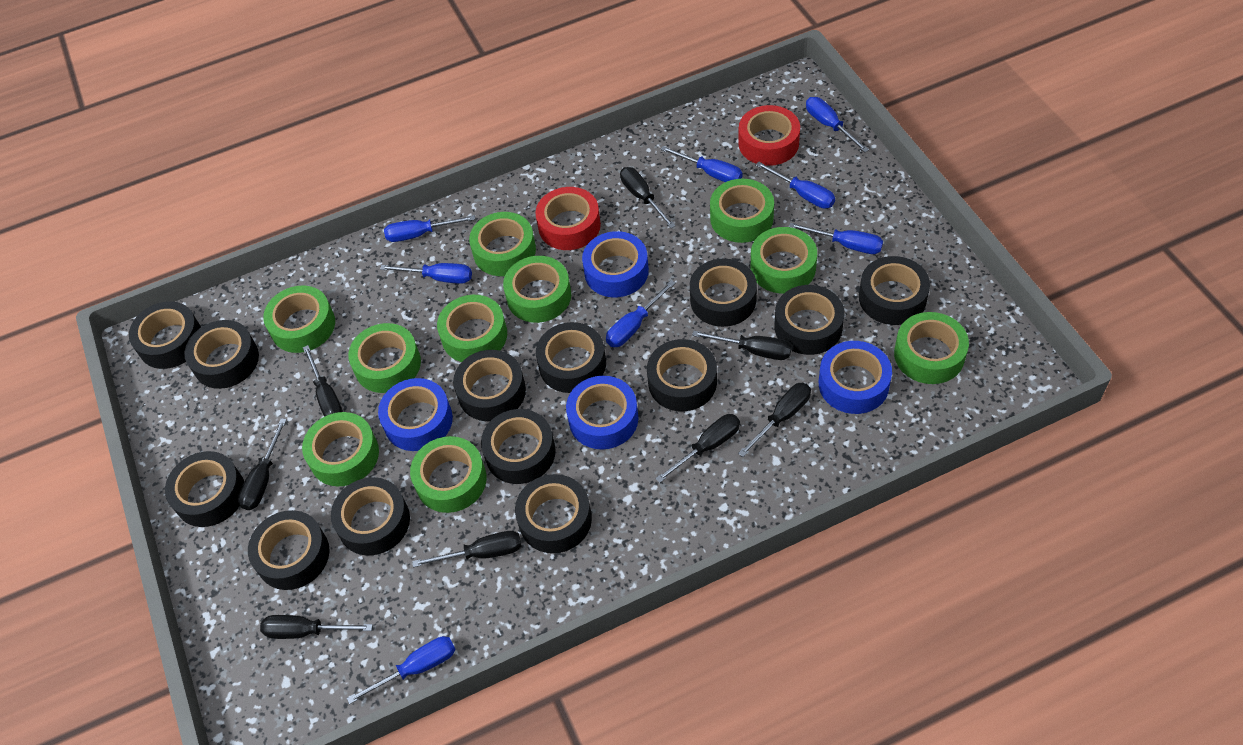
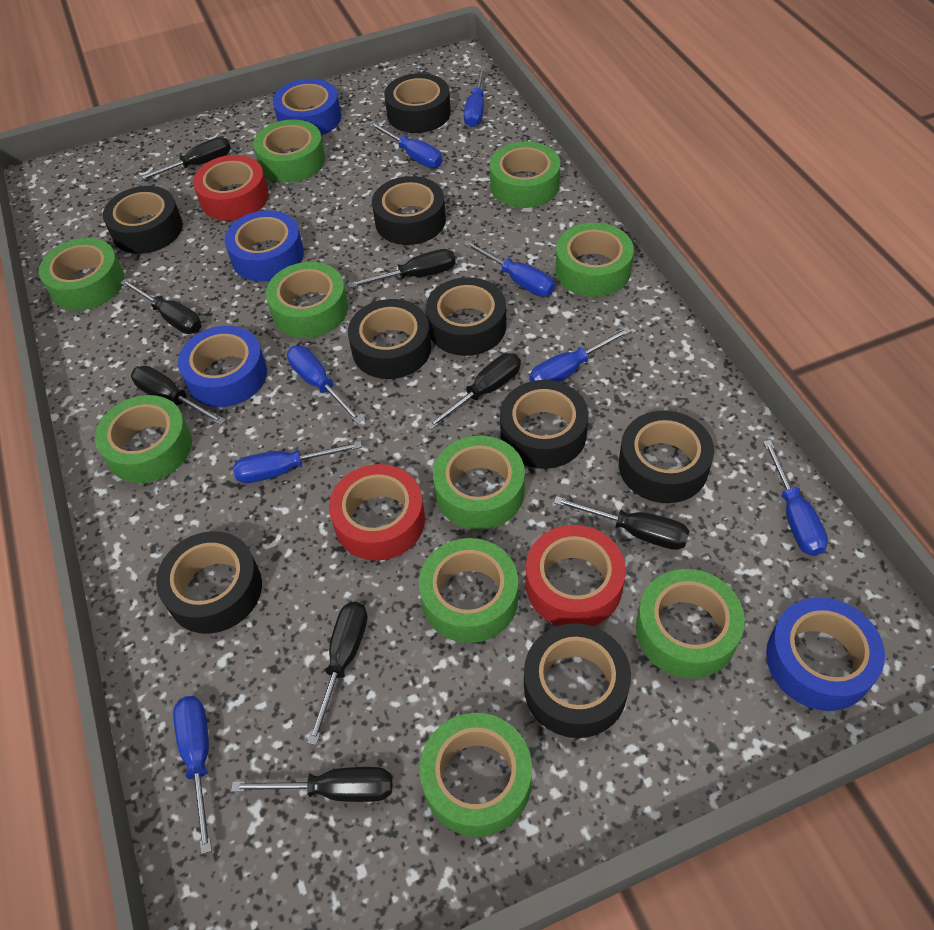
black tape: [129,301,201,369] [165,451,244,527] [184,320,259,389] [248,510,330,590] [331,477,410,556] [453,350,526,421] [481,409,556,484] [515,474,592,553] [536,322,606,393] [647,339,717,411] [690,259,757,327] [774,285,844,355] [859,256,930,325] = 13 -> [103,186,183,254] [156,531,262,634] [348,299,431,379] [372,176,446,245] [384,73,451,133] [426,277,506,356] [500,380,588,469] [524,623,631,738] [619,411,714,503] = 9
red tape: [535,187,601,250] [738,105,800,166] = 2 -> [193,155,269,221] [329,464,425,561] [526,525,626,626] = 3

